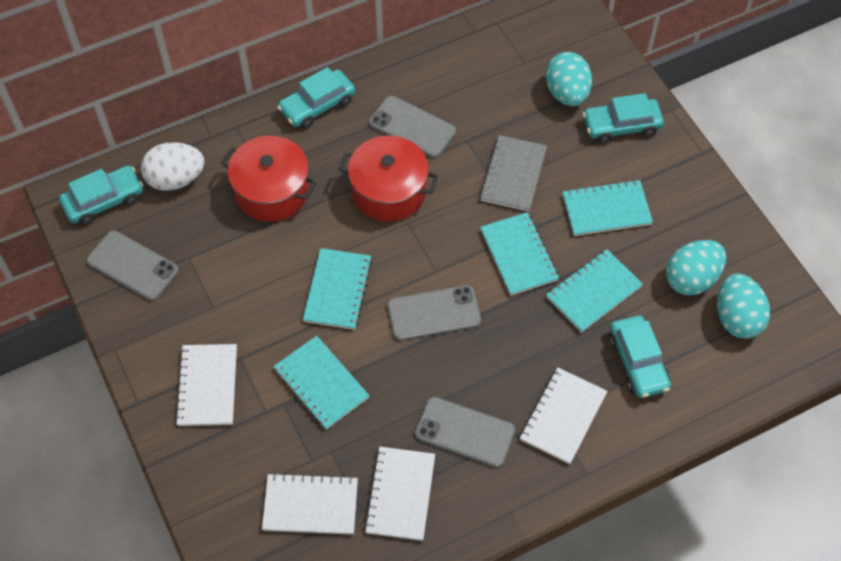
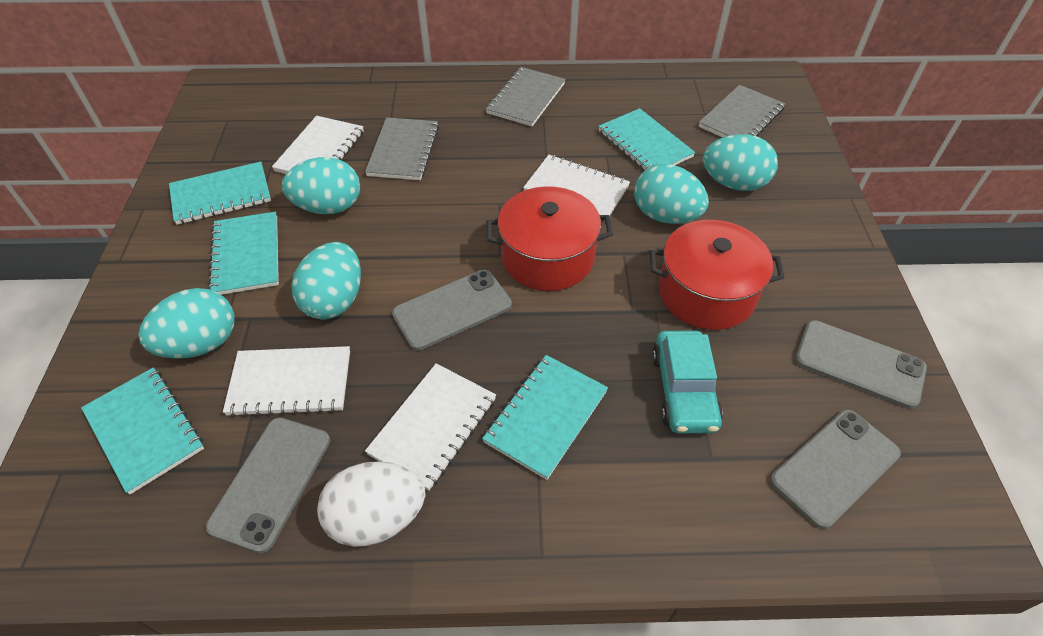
grey notebook: [480,135,547,212] = 1 -> [365,117,439,180] [486,67,565,126] [698,85,785,138] = 3
turquoise car: [59,166,143,225] [277,67,355,129] [582,93,664,143] [609,315,671,398] = 4 -> [652,330,723,433] = 1
turquoise egg: [546,52,592,106] [666,240,726,296] [717,273,770,339] = 3 -> [138,288,235,359] [282,157,360,214] [291,242,361,320] [634,164,709,224] [703,134,778,191] = 5

